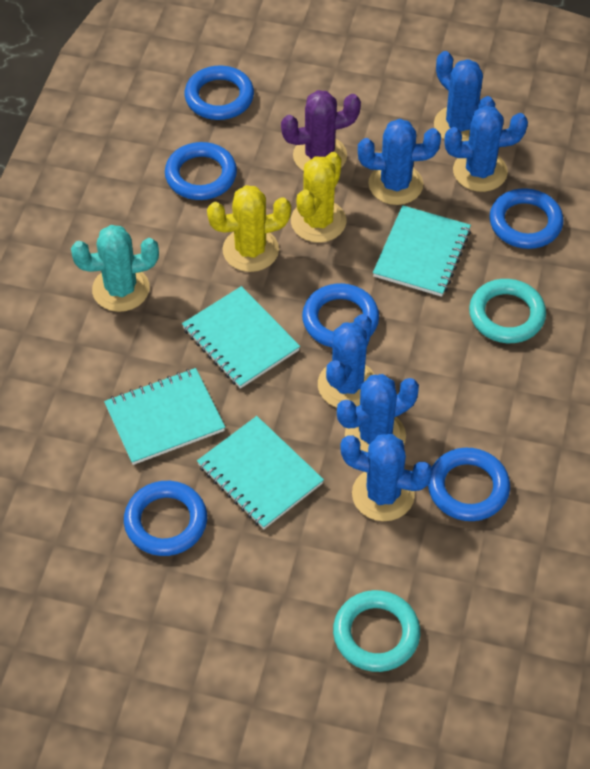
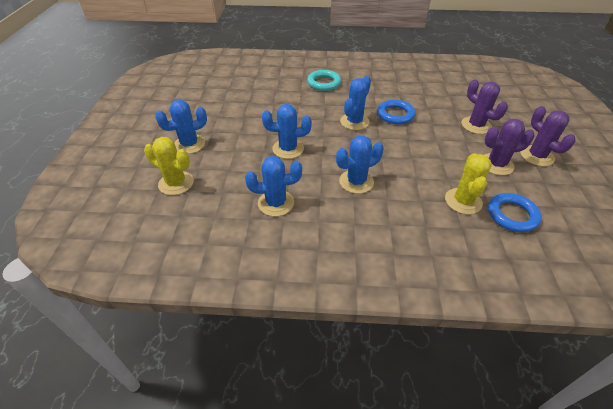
blue cactus: [318,314,375,408] [337,374,419,452] [340,434,433,521] [358,119,441,205] [434,51,495,141] [444,106,528,192] = 6 -> [155,100,207,154] [245,156,302,216] [262,104,312,159] [336,135,384,194] [340,76,371,130] = 5
blue ring: [124,481,207,556] [165,142,237,200] [185,66,254,120] [302,283,379,347] [428,448,510,521] [490,188,564,249] = 6 -> [377,99,416,124] [488,193,542,232] = 2
purple cactus: [281,90,361,171] = 1 -> [461,79,508,134] [484,119,535,175] [520,106,575,166] = 3
turquoise cactus: [71,225,159,312] = 1 -> none = 0
turquoise notebook: [104,368,225,465] [182,286,300,389] [197,416,324,529] [373,205,471,297] = 4 -> none = 0
turquoise ring: [333,590,420,672] [469,279,546,343] = 2 -> [307,70,341,91] = 1

